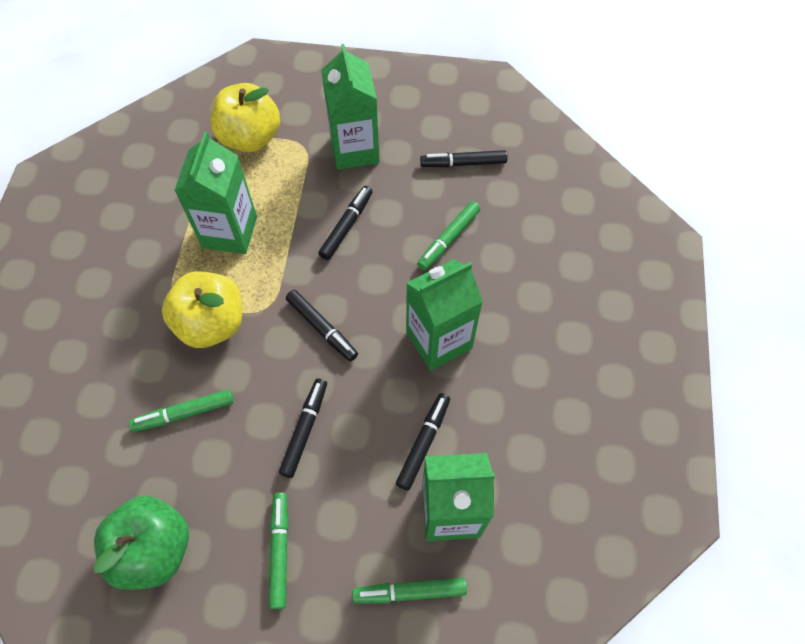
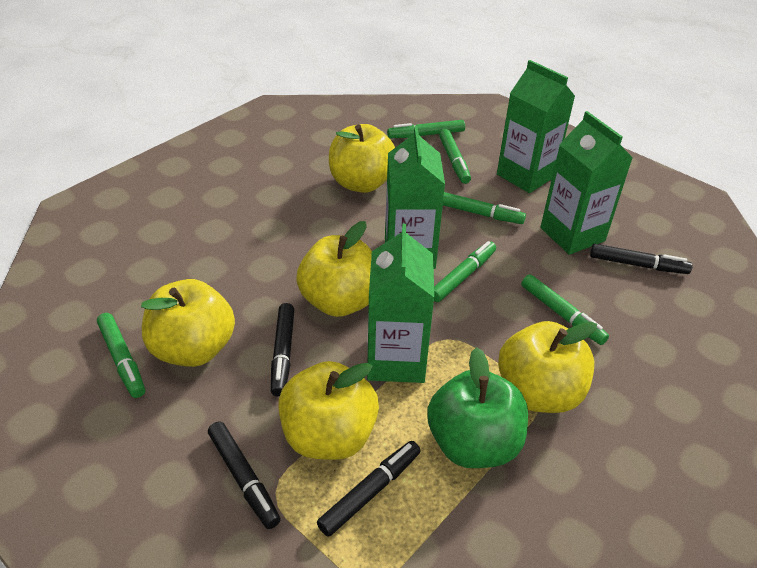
black marker: [279,378,327,478] [286,290,358,361] [318,186,373,260] [396,393,450,491] [420,150,508,167] = 5 -> [208,421,281,529] [271,303,295,397] [317,441,421,537] [590,244,692,274] = 4
green marker: [129,389,234,432] [269,492,289,609] [352,578,467,604] [417,201,480,270] = 4 -> [97,313,145,398] [387,120,465,138] [434,241,496,302] [439,129,471,184] [443,192,526,224] [521,274,609,345] = 6
yellow apple: [162,271,242,348] [210,83,280,152] = 2 -> [141,279,235,367] [278,361,379,460] [296,221,372,317] [329,124,395,193] [498,321,597,413] = 5

